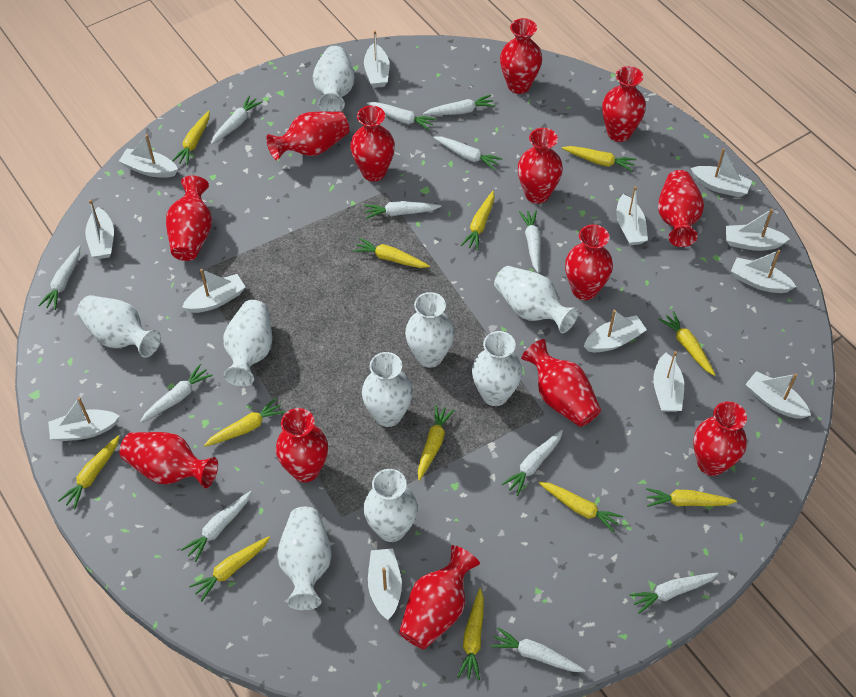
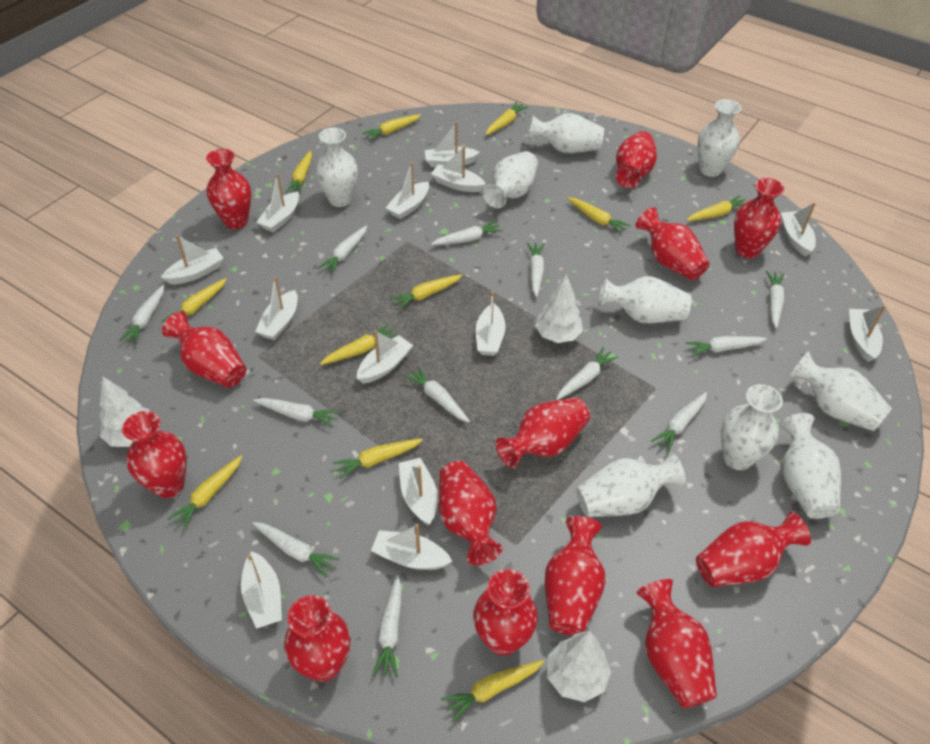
white tree: none = 0 -> [99,377,150,447] [535,274,583,343] [547,630,611,702] = 3
yellow carrot: [58,435,120,510] [172,111,210,165] [189,536,270,601] [204,398,285,447] [353,238,430,268] [418,405,454,481] [457,588,484,681] [461,191,494,250] [539,482,623,533] [562,146,636,171] [646,488,737,507] [659,311,715,376] = 12 -> [161,278,227,322] [168,455,243,530] [285,150,312,195] [320,324,398,365] [333,439,423,479] [362,114,421,141] [390,274,463,310] [441,660,545,722] [485,102,528,135] [567,197,631,234] [686,195,745,221] = 11

